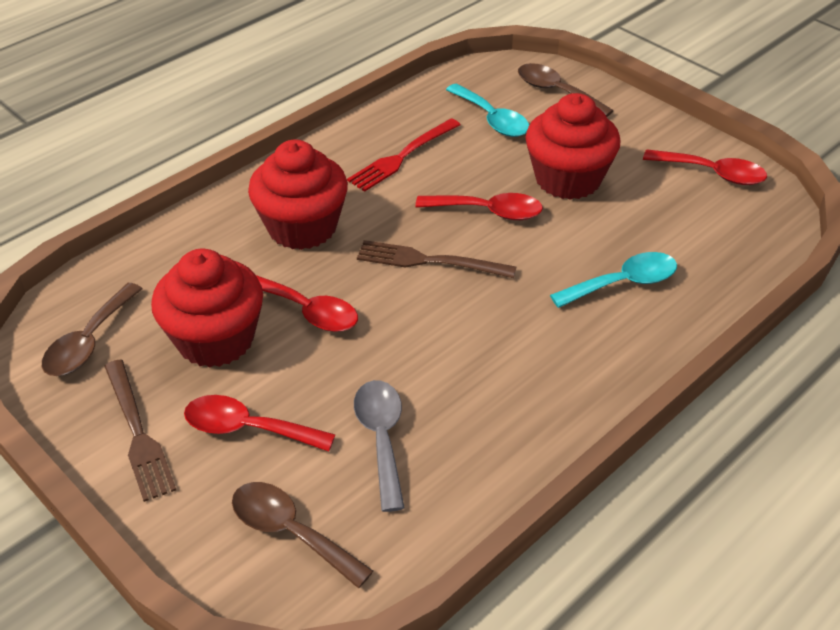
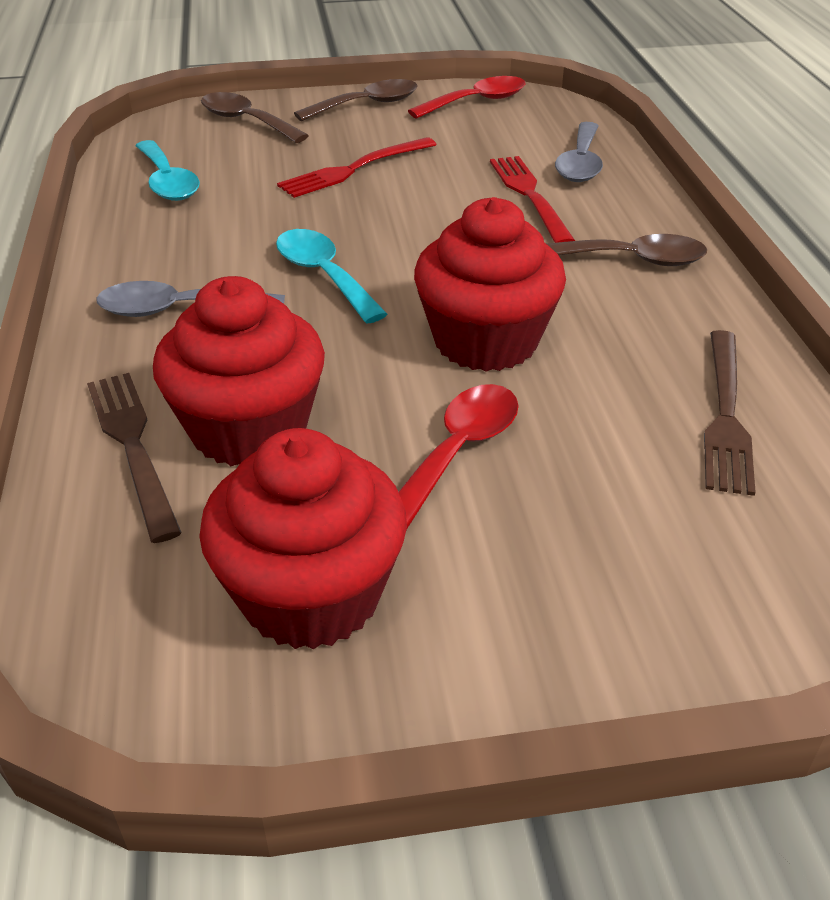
grey spoon: [354,380,405,512] = 1 -> [97,281,285,317] [555,122,603,182] = 2
red fork: [347,118,461,192] = 1 -> [277,137,437,198] [490,156,575,243] = 2
red spoon: [184,395,336,451] [256,275,358,332] [416,193,543,220] [643,149,767,185] = 4 -> [399,384,519,530] [408,76,525,119] = 2

